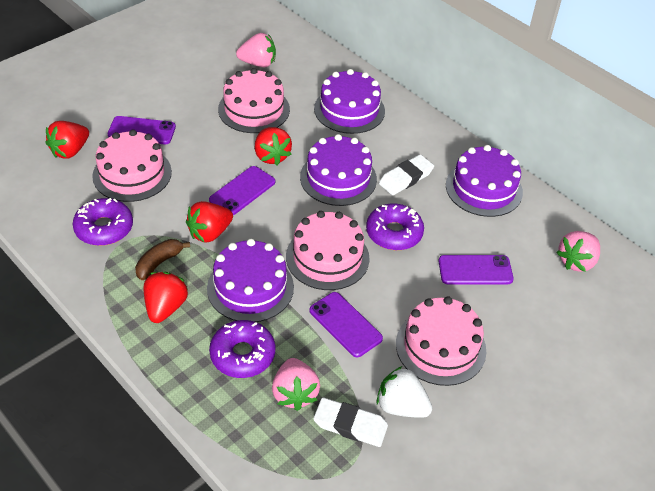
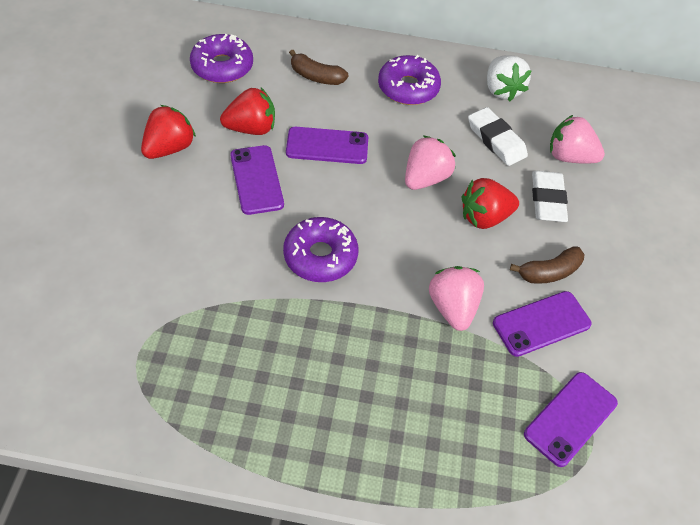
brown banana: [135,239,190,280] = 1 -> [289,50,348,85] [510,246,584,284] = 2
pink cake: [92,129,172,202] [218,68,290,133] [286,211,370,290] [396,296,486,386] = 4 -> none = 0
purple cake: [207,239,294,322] [300,134,377,206] [314,69,385,134] [446,145,523,217] = 4 -> none = 0
red strawberry: [46,121,89,159] [143,272,188,323] [186,201,233,243] [255,127,292,165] = 4 -> [141,105,196,159] [220,88,275,135] [462,178,519,229] = 3

